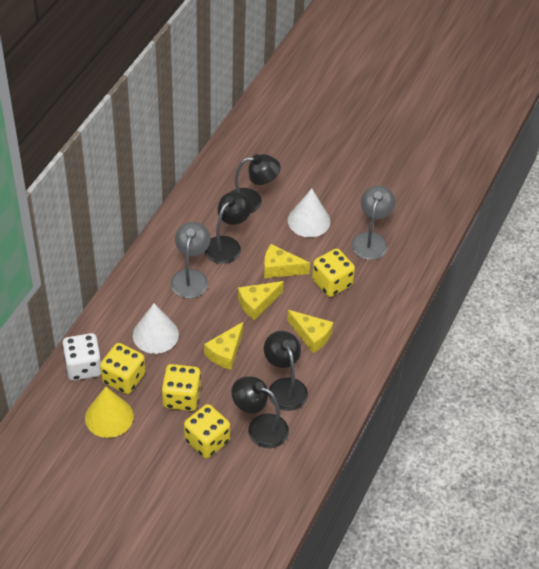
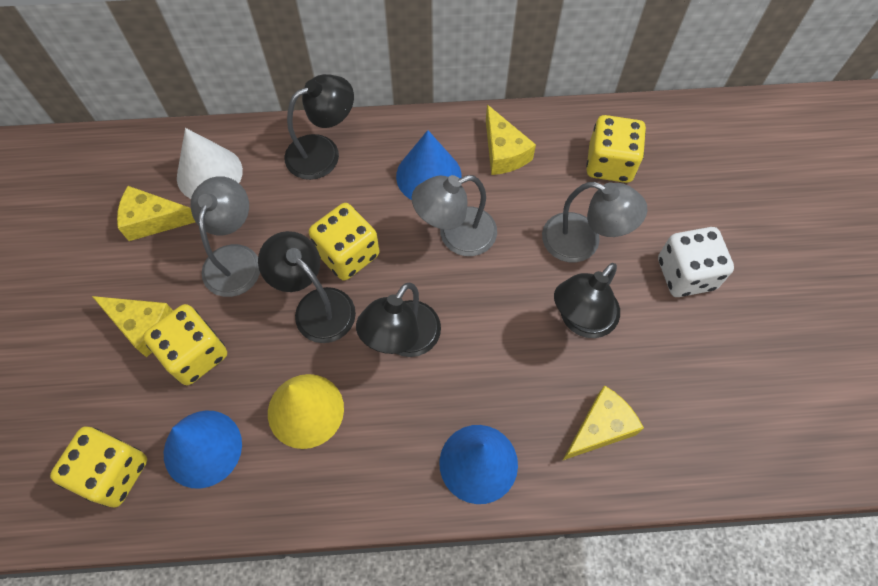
blue cone: none = 0 -> [164,410,242,489] [396,130,462,200] [439,425,518,504] = 3
grey lamp: [170,222,211,298] [351,186,395,260] = 2 -> [190,176,260,297] [412,175,497,256] [542,182,648,262] = 3
white cone: [133,303,179,354] [288,189,330,237] = 2 -> [177,128,243,199] = 1

